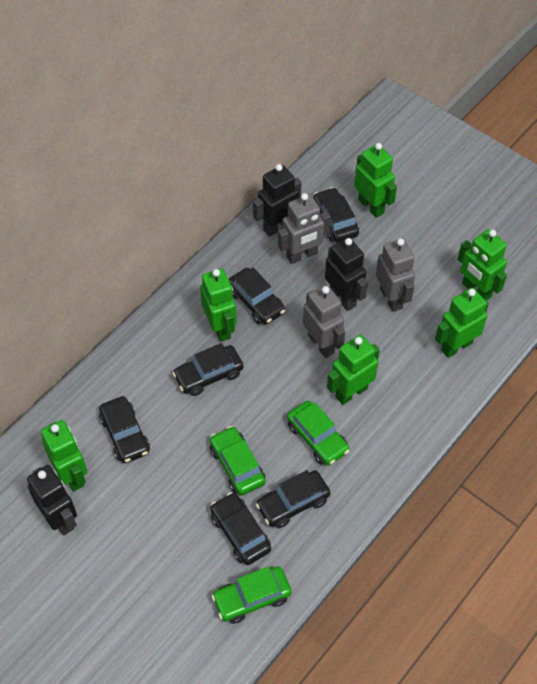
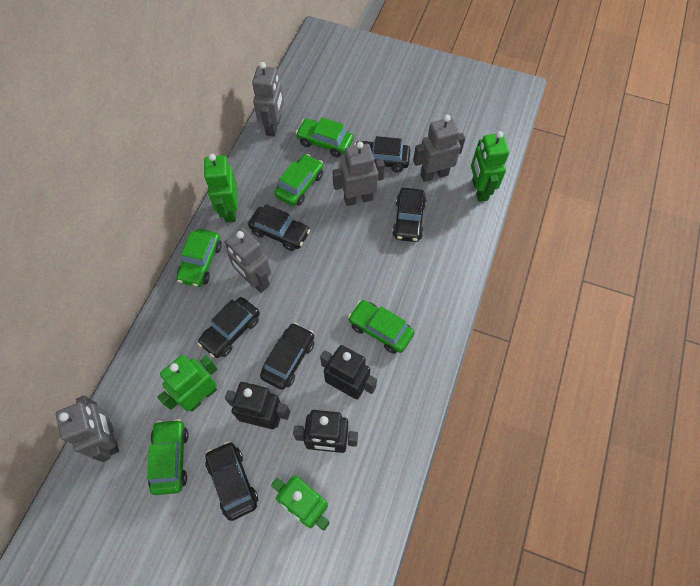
green car: [210,426,265,496] [212,566,291,624] [287,401,350,466] = 3 -> [147,419,189,495] [176,229,222,287] [275,154,323,206] [296,117,354,157] [348,300,414,354] = 5
green robot: [41,420,87,492] [200,268,237,342] [327,335,380,405] [354,143,397,218] [435,288,489,358] [458,229,507,301] = 6 -> [157,355,217,411] [204,154,238,223] [271,475,330,531] [471,131,509,202] = 4
grey robot: [278,193,331,264] [303,285,345,358] [376,238,415,312] = 3 -> [56,396,119,462] [225,228,271,293] [252,62,284,137] [333,141,385,206] [413,115,465,182] = 5

